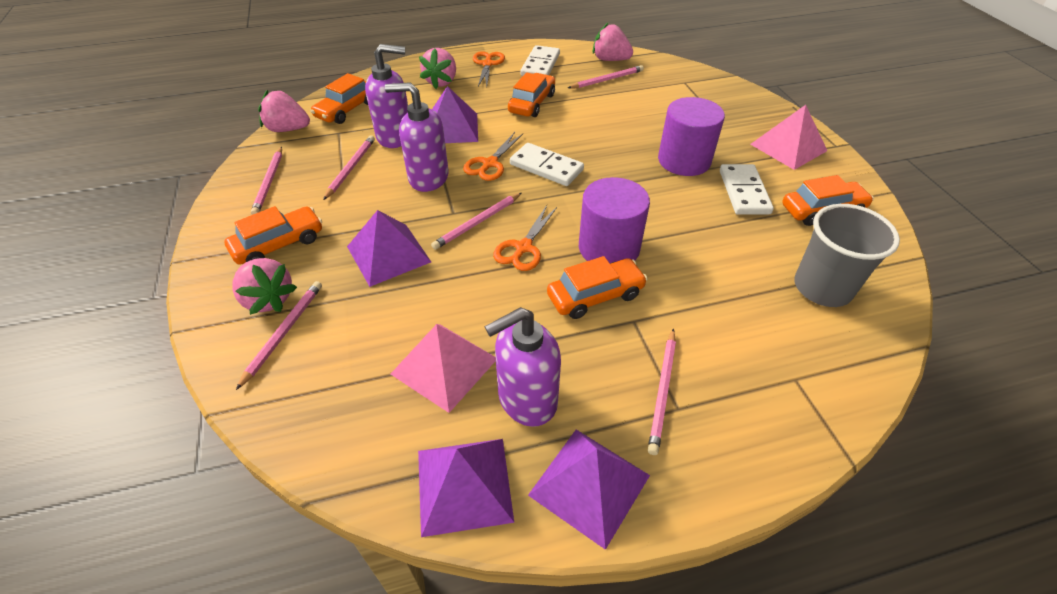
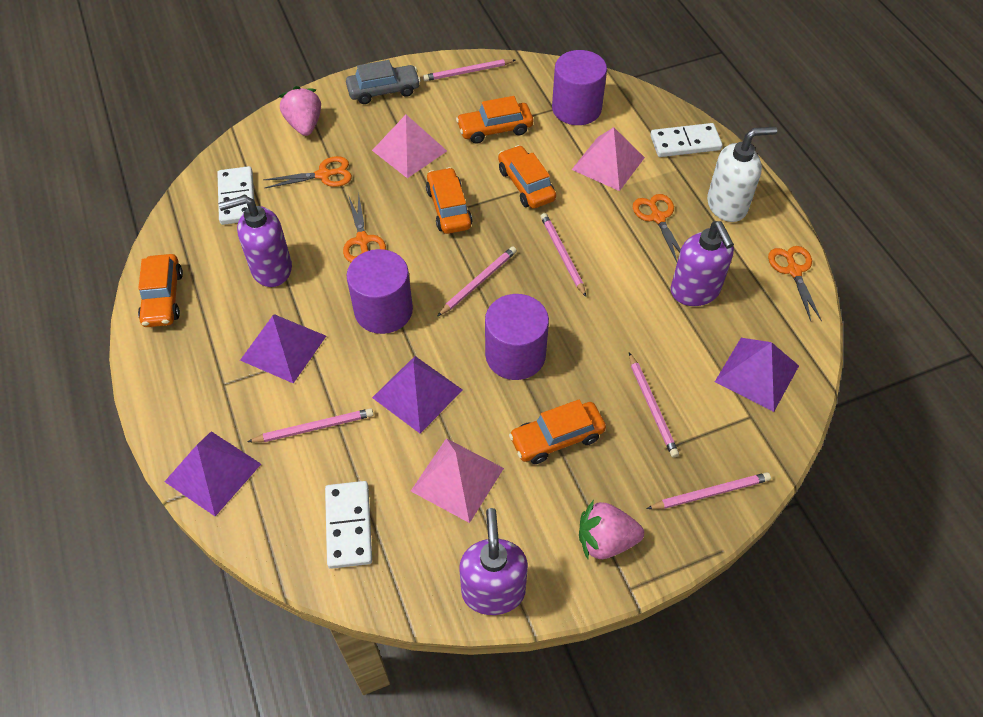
grey car: none = 0 -> [346,60,421,104] = 1
grey cup: [794,204,900,307] = 1 -> none = 0
orange scissors: [463,132,523,181] [473,51,505,87] [493,205,557,271] = 3 -> [264,156,352,188] [343,194,386,262] [633,194,681,262] [768,246,822,322] = 4
pink pyramid: [391,324,496,413] [750,105,827,170] = 2 -> [372,115,447,178] [411,438,504,523] [572,127,645,191] = 3
pink strawberry: [233,258,297,315] [258,90,310,132] [419,48,456,89] [592,23,633,61] = 4 -> [279,86,321,136] [579,500,644,559] = 2
purple cylinder: [579,177,650,263] [658,97,725,176] = 2 -> [347,249,413,334] [485,294,549,380] [552,50,607,125] = 3
white soap dispenser: none = 0 -> [707,126,777,222] = 1

